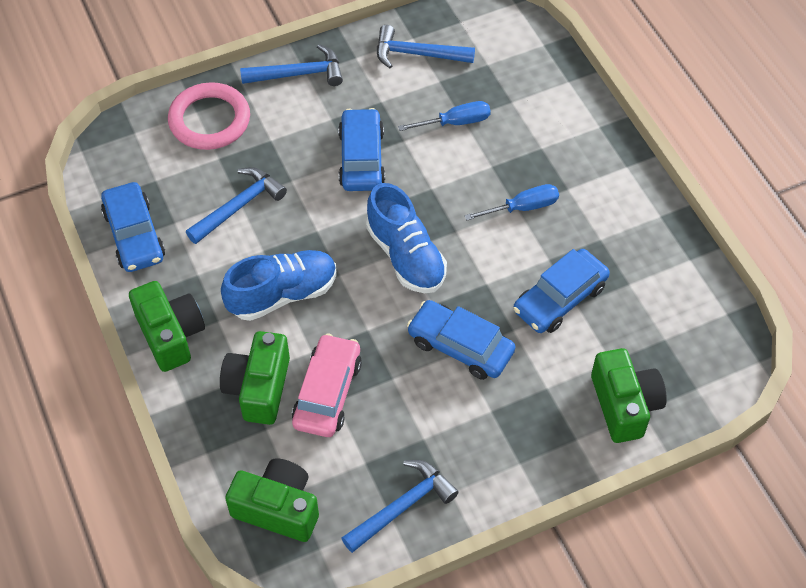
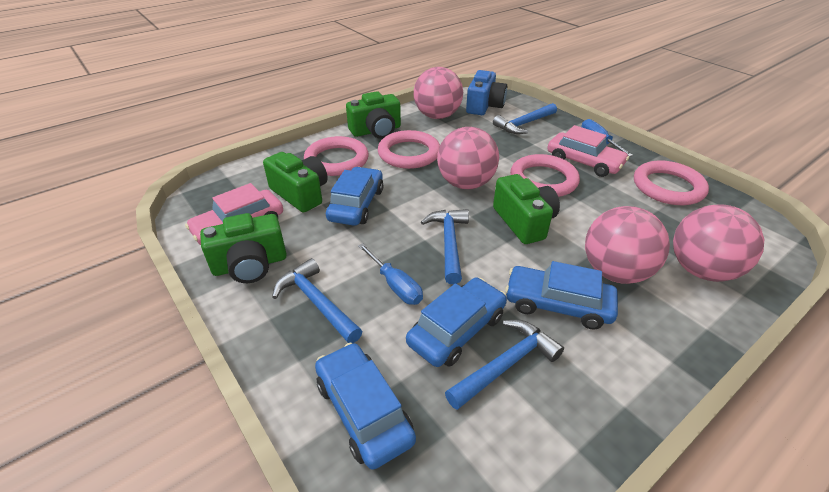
blue camera: none = 0 -> [466,70,507,115] = 1
blue shoe: [221,250,337,321] [366,183,447,293] = 2 -> none = 0
pink ball: none = 0 -> [414,67,463,119] [437,127,499,189] [585,206,670,284] [673,204,764,282] = 4
pink car: [292,333,362,437] = 1 -> [185,183,283,245] [547,125,629,177] = 2
pink ring: [168,82,250,150] = 1 -> [304,136,369,176] [378,130,440,169] [510,154,580,197] [634,160,709,205] = 4

